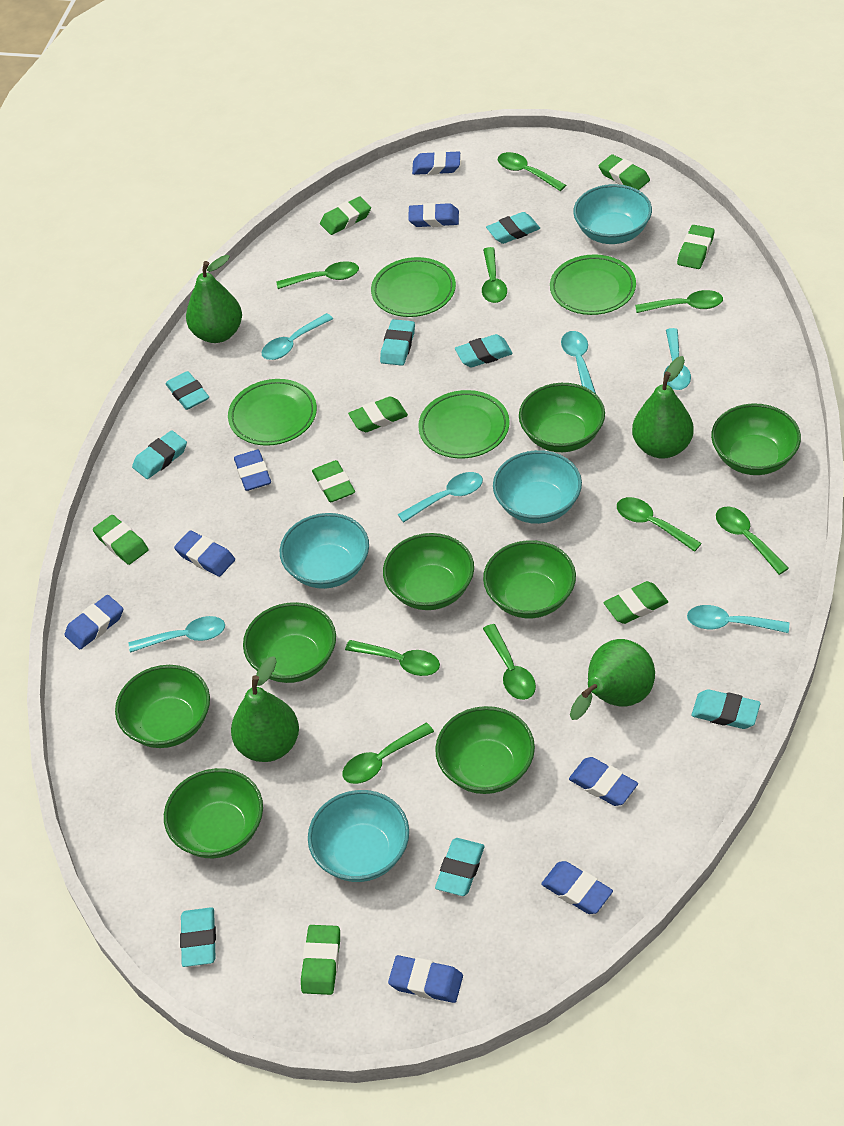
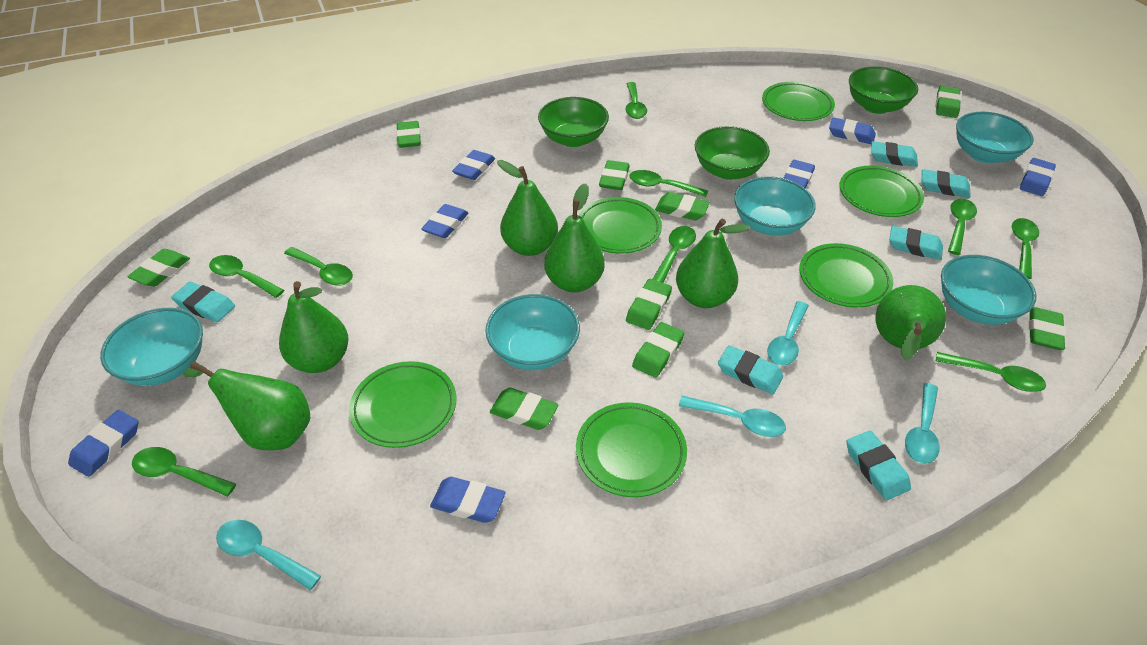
blue eraser: [64,595,123,649] [174,530,235,577] [234,450,271,491] [388,955,463,1003] [408,203,459,227] [412,151,460,175] [541,861,613,914] [569,757,638,806] = 8 -> [68,410,138,477] [421,204,469,238] [430,477,506,523] [452,150,495,180] [784,160,815,189] [829,117,876,144] [1020,158,1056,196] = 7
green bowl: [115,665,210,748] [164,768,263,858] [243,602,336,683] [383,533,474,610] [435,706,535,794] [483,540,576,618] [519,383,605,452] [711,403,801,475] = 8 -> [538,97,609,147] [695,126,770,180] [849,66,918,114] = 3
green eraser: [93,515,148,565] [301,925,340,995] [312,460,355,502] [320,196,371,235] [348,397,408,432] [598,154,650,190] [603,581,668,624] [677,225,715,269] = 8 -> [127,249,190,287] [396,121,421,148] [490,388,558,430] [599,160,630,190] [626,279,672,330] [632,322,684,378] [655,192,710,220] [936,86,961,118] [1029,307,1066,350] = 9
green pear: [186,255,242,343] [231,656,299,762] [570,639,655,720] [632,356,694,459] = 4 -> [183,361,310,450] [279,281,349,373] [497,160,558,256] [544,183,605,292] [676,219,750,308] [875,285,946,360] = 6
green plate: [228,379,317,446] [371,257,456,317] [418,390,510,458] [550,254,636,315] = 4 -> [349,361,457,448] [576,402,687,497] [579,197,662,254] [762,82,835,121] [799,243,893,308] [839,165,924,217] = 6
turquoise bowl: [280,513,369,589] [308,790,409,882] [493,450,582,524] [573,184,652,244] = 4 -> [100,308,203,386] [485,294,580,370] [734,176,816,236] [941,255,1037,325] [956,112,1034,163] = 5
turquoise eraser: [132,430,187,479] [166,371,209,410] [180,907,216,967] [380,319,415,366] [435,838,484,896] [455,334,513,368] [486,212,540,244] [692,689,761,729] = 8 -> [171,282,235,322] [718,345,783,394] [846,430,911,500] [871,141,918,167] [889,226,943,260] [922,169,971,198] = 6
turquoise spoon: [129,616,225,653] [262,313,333,360] [398,472,483,523] [561,331,596,394] [664,328,691,390] [687,605,789,633] = 6 -> [216,520,321,590] [679,396,786,437] [767,301,809,366] [905,383,940,464] = 4

